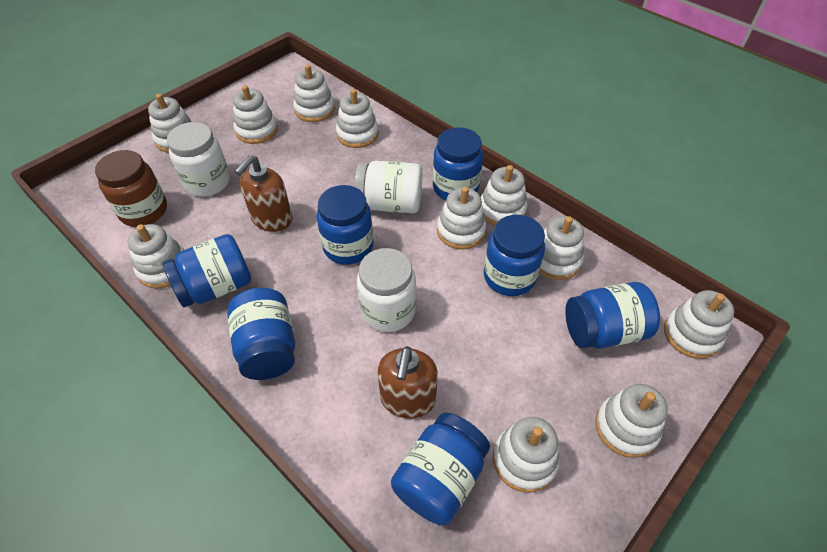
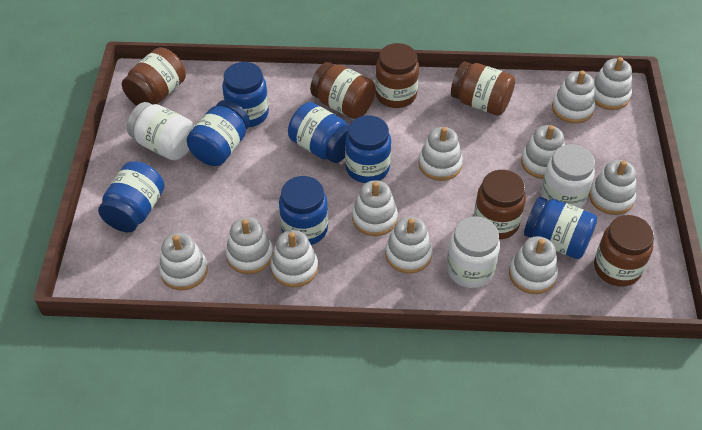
brown jar: [95,150,167,227] = 1 -> [122,47,186,106] [310,62,376,119] [375,43,419,108] [451,61,515,116] [474,170,526,239] [594,215,654,286] = 6
brown soap dispenser: [235,155,292,232] [378,346,438,419] = 2 -> none = 0

